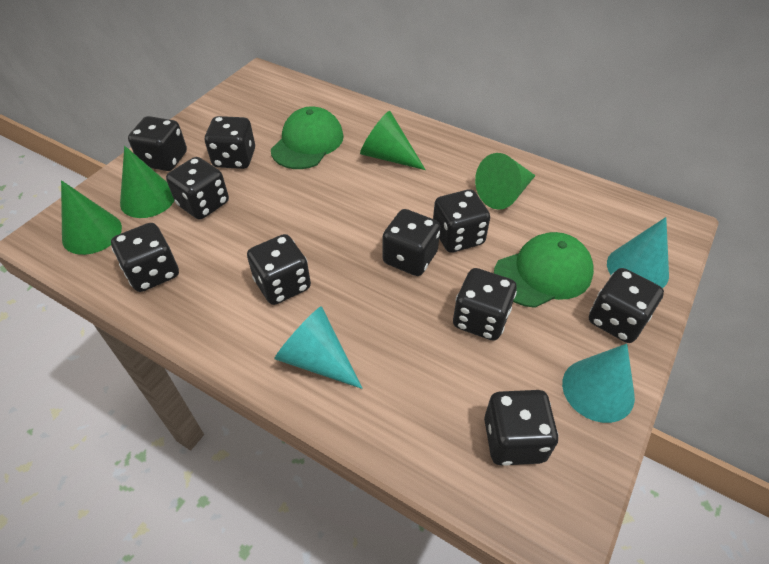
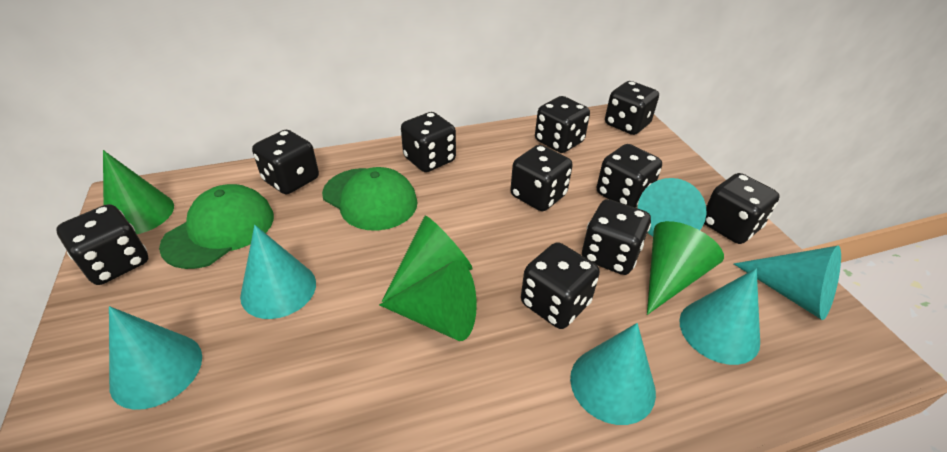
turquoise cone: [274,306,363,389] [562,344,635,423] [607,217,669,288] = 3 -> [109,306,202,410] [240,225,316,319] [570,323,656,425] [637,178,706,237] [679,268,760,365] [733,246,841,320] = 6

